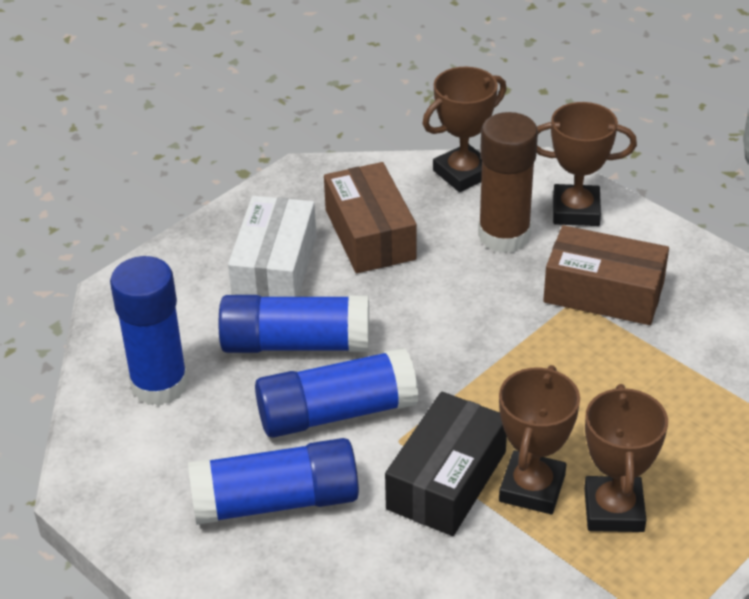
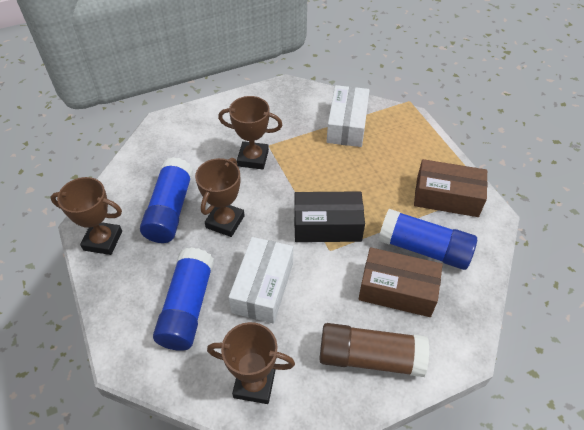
blue glue stick: [110,256,188,406] [188,438,359,525] [219,295,369,353] [255,348,418,438] = 4 -> [140,157,193,243] [153,247,214,351] [378,209,477,270] = 3
white box: [228,196,316,297] = 1 -> [229,237,293,324] [327,85,370,147] = 2

